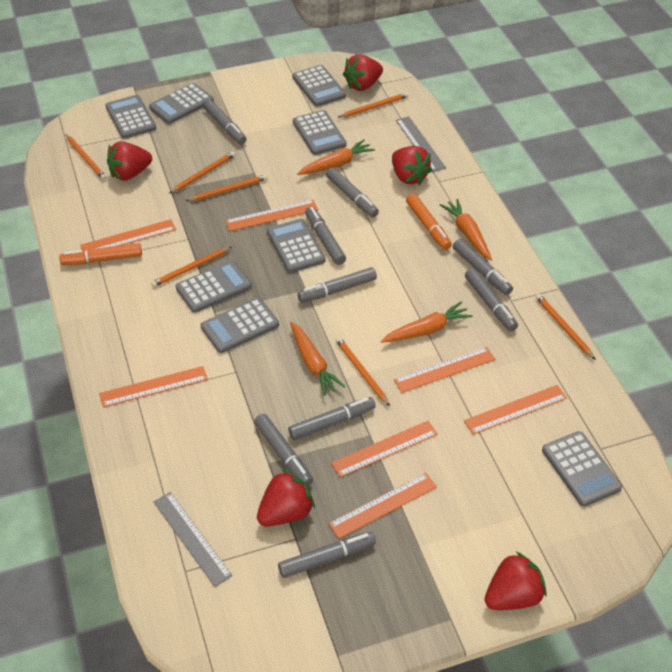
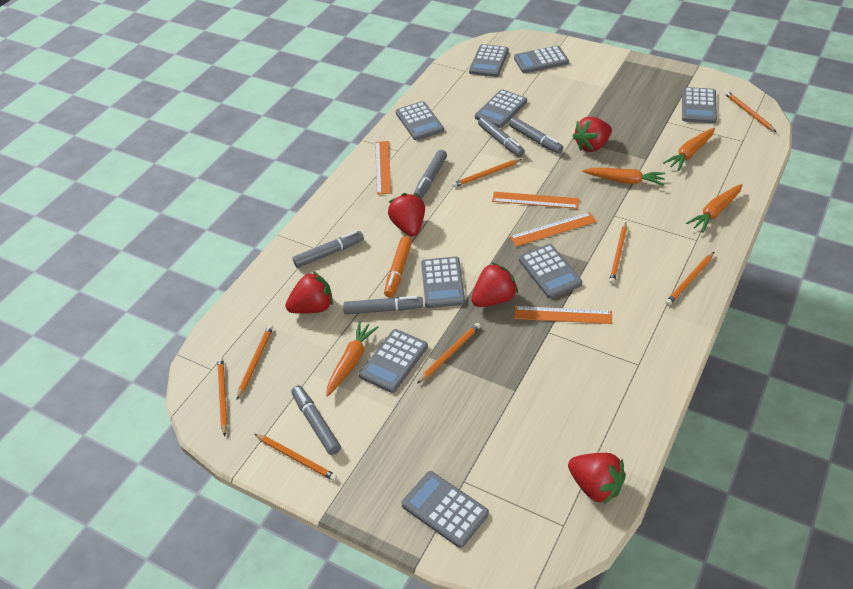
grey calculator: [105,95,156,139] [149,83,214,124] [176,261,252,313] [201,298,279,353] [267,219,325,273] [292,65,346,107] [293,110,347,155] [542,431,622,507] = 8 -> [359,329,428,393] [396,101,444,140] [401,471,489,548] [421,257,465,308] [469,44,509,77] [475,89,527,128] [514,46,569,73] [519,244,582,299] [682,87,717,123] = 9
grey marker: [203,99,246,144] [254,414,313,486] [278,532,376,578] [288,397,376,440] [298,267,377,303] [305,207,346,265] [326,167,379,217] [453,239,513,295] [465,268,518,331] = 9 -> [291,385,341,455] [292,231,364,268] [343,296,423,314] [414,150,447,199] [478,117,525,157] [509,117,564,154] = 6
grey ruler: [154,492,232,587] [396,116,446,172] = 2 -> none = 0
orange marker: [59,243,142,265] [406,193,452,250] = 2 -> [384,236,412,298] = 1
orange pencil: [66,134,106,180] [151,247,232,287] [169,151,235,193] [186,175,267,201] [336,337,390,406] [337,92,409,118] [535,294,596,360] = 7 -> [217,357,227,436] [237,325,273,400] [255,434,337,481] [417,323,481,384] [452,159,522,187] [609,222,627,284] [665,252,714,306] [724,91,776,132] = 8
orange ruler: [80,219,176,251] [99,366,208,407] [225,200,318,231] [329,473,437,539] [331,421,438,477] [394,347,495,393] [464,385,567,435] = 7 -> [375,141,391,195] [492,192,579,209] [510,212,597,246] [514,306,612,324] = 4

